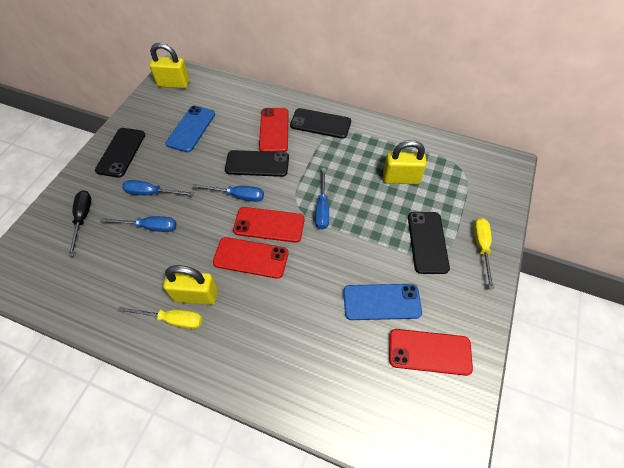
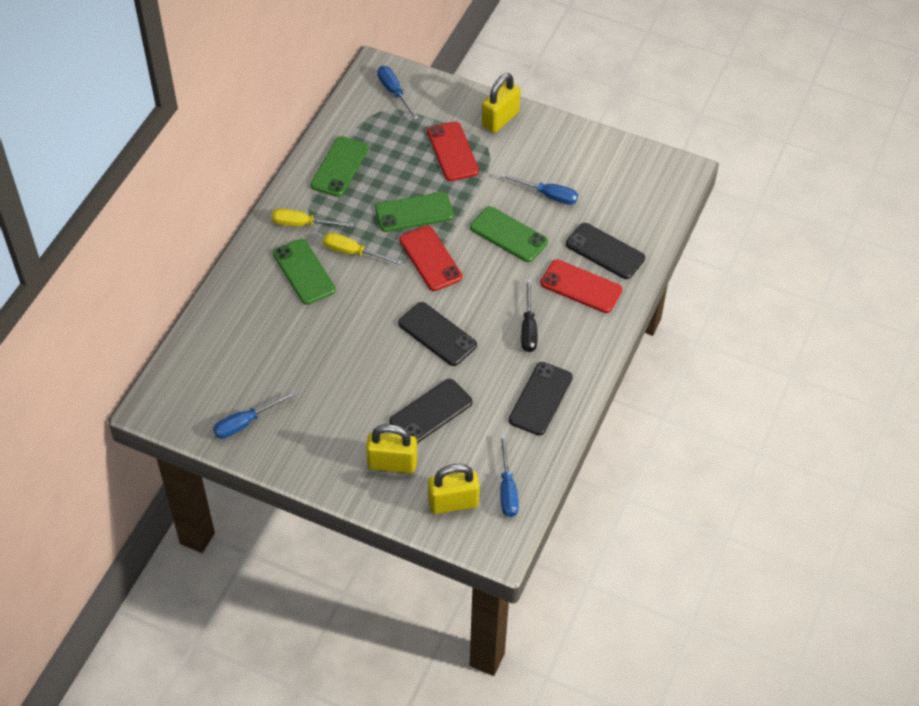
blue phone: [165,106,215,152] [343,284,422,320] = 2 -> none = 0
green phone: none = 0 -> [273,239,336,305] [310,136,369,197] [375,192,454,232] [470,206,548,262] = 4
red phone: [213,237,288,279] [233,207,305,243] [259,108,289,152] [389,329,473,376] = 4 -> [399,226,462,291] [427,121,479,181] [540,260,622,313] = 3

